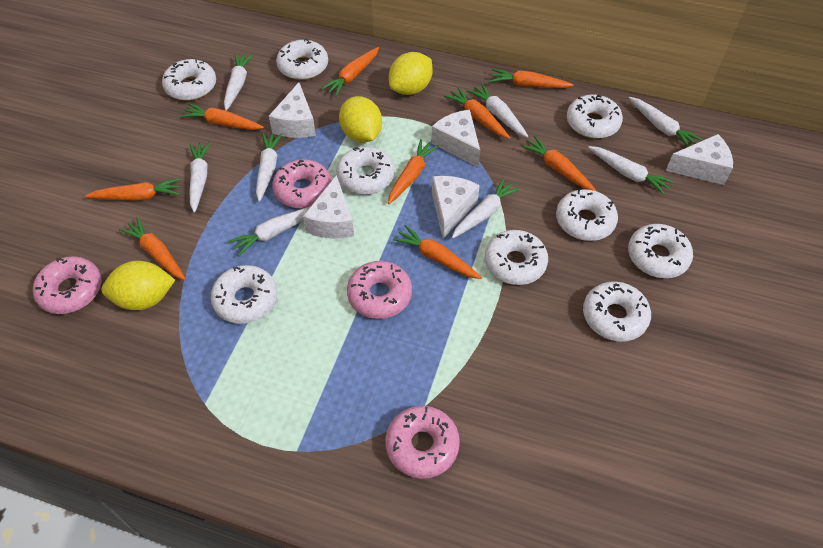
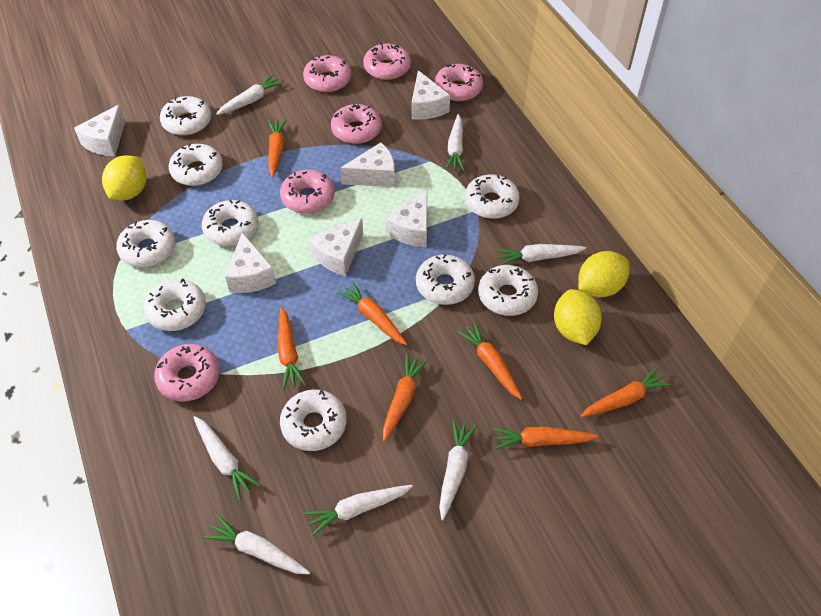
orange carrot: [85,178,180,201] [119,217,186,280] [180,103,264,130] [321,47,379,97] [388,139,439,204] [393,225,482,279] [444,87,510,139] [490,69,573,88] [521,136,596,191] = 9 -> [268,120,287,177] [277,307,306,390] [336,281,407,345] [383,354,428,442] [457,322,523,400] [492,427,598,450] [580,367,672,418] = 7
pink donut: [33,256,102,314] [272,159,331,208] [347,261,412,319] [385,406,460,479] = 4 -> [154,344,220,402] [280,170,335,214] [303,55,351,92] [331,104,382,144] [363,43,411,80] [435,64,483,101] = 6
white carrot: [189,142,210,213] [224,53,253,111] [228,207,310,256] [256,133,282,202] [451,178,520,239] [467,83,528,137] [588,146,674,195] [629,97,703,147] = 8 -> [193,416,261,500] [204,515,310,574] [216,75,283,115] [304,485,413,536] [439,420,477,520] [445,114,465,171] [496,244,586,265] = 7
white cheese: [269,82,316,138] [303,175,354,239] [431,110,480,167] [432,176,480,239] [666,134,733,185] = 5 -> [74,104,125,156] [225,232,276,293] [309,218,363,276] [340,143,395,187] [385,190,427,247] [411,70,450,120] = 6

